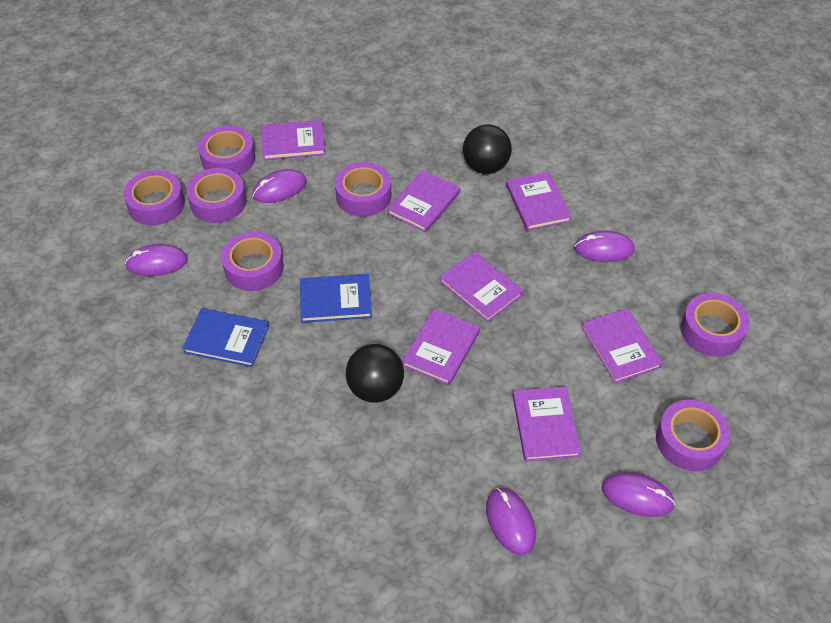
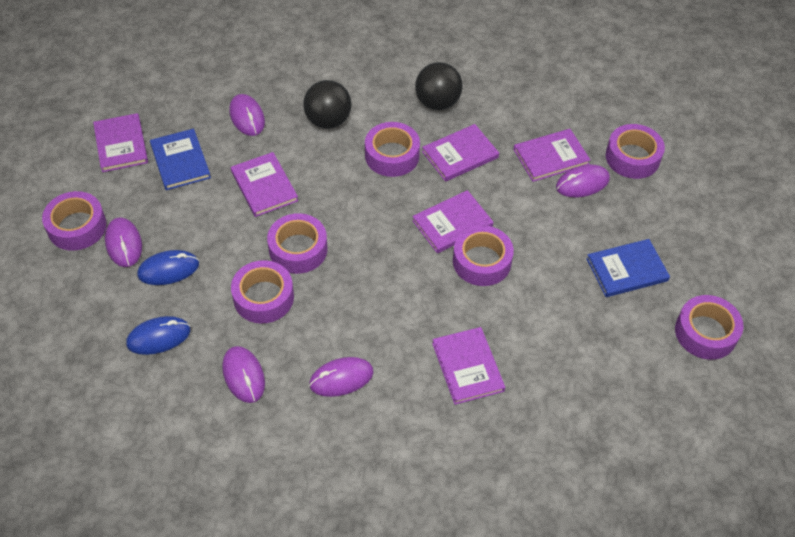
blue mouse: none = 0 -> [126,316,191,355] [137,250,199,285] = 2
purple book: [261,120,325,160] [387,170,460,232] [402,309,480,385] [440,252,523,322] [506,172,572,231] [513,386,581,462] [581,308,663,383] = 7 -> [93,113,148,172] [231,152,298,217] [412,190,493,253] [422,124,499,182] [432,327,505,405] [513,129,590,182] = 6

